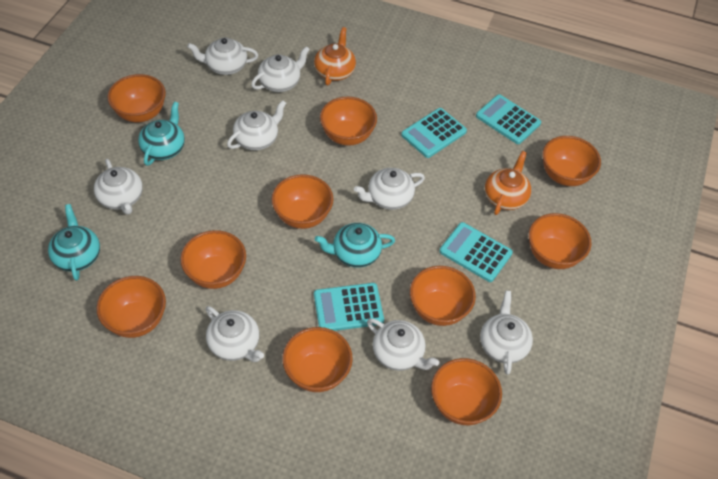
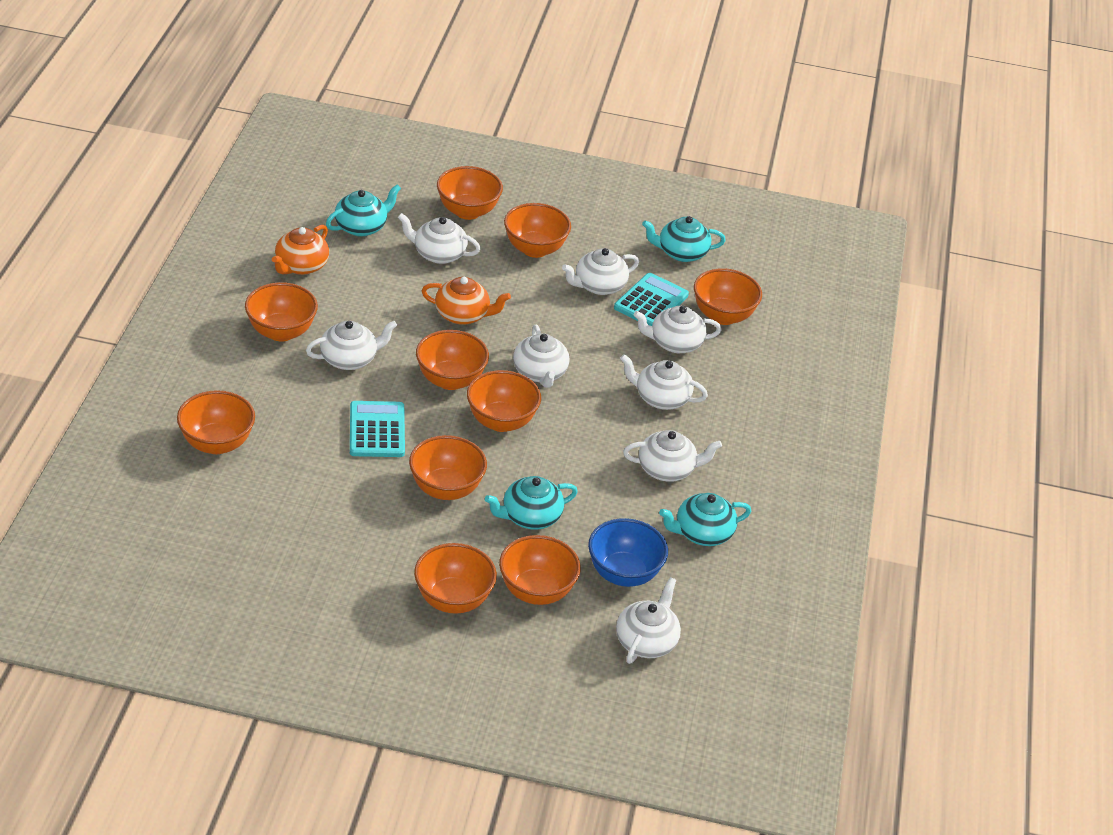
blue bowl: none = 0 -> [588,518,668,587] = 1
turquoise calculator: [314,283,384,331] [401,108,467,158] [439,222,513,282] [476,94,541,144] = 4 -> [350,401,405,457] [614,273,689,326] = 2
turquoise teapot: [48,204,100,281] [138,102,185,166] [315,223,395,268] = 3 -> [326,184,401,236] [485,476,578,530] [642,216,726,262] [659,493,751,546] = 4

